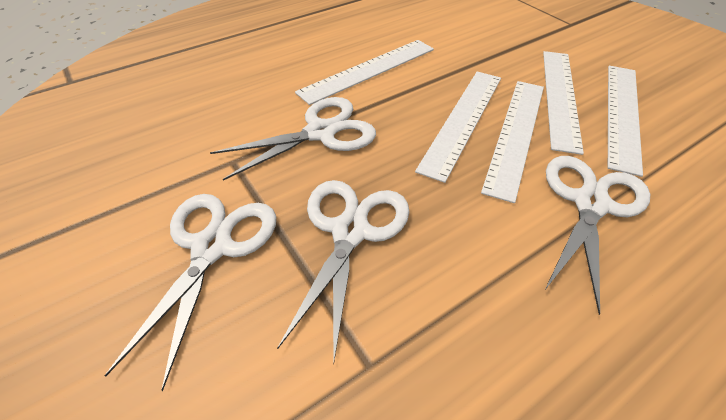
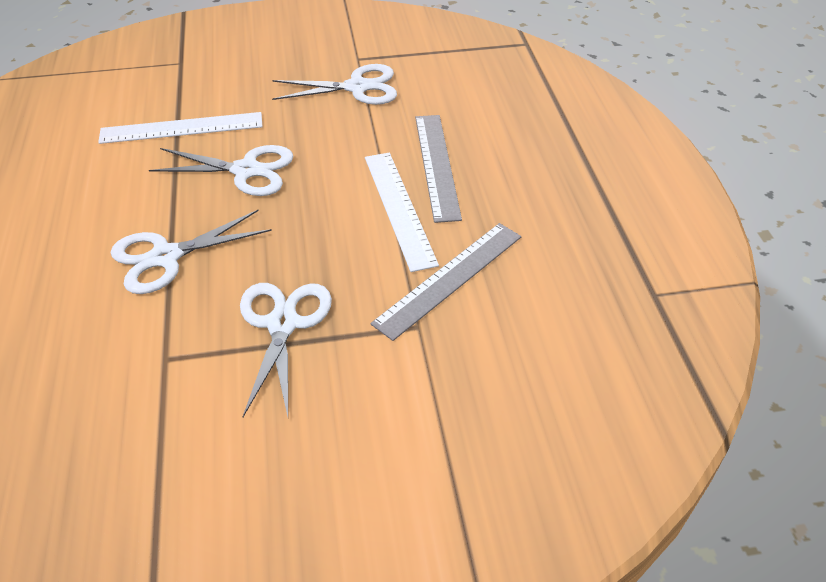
grey ruler: none = 0 -> [370,223,521,341] [415,115,462,223] = 2
white ruler: [295,40,434,105] [415,71,501,183] [481,81,544,203] [543,51,584,155] [608,66,643,177] = 5 -> [98,112,263,144] [365,153,439,272] = 2

